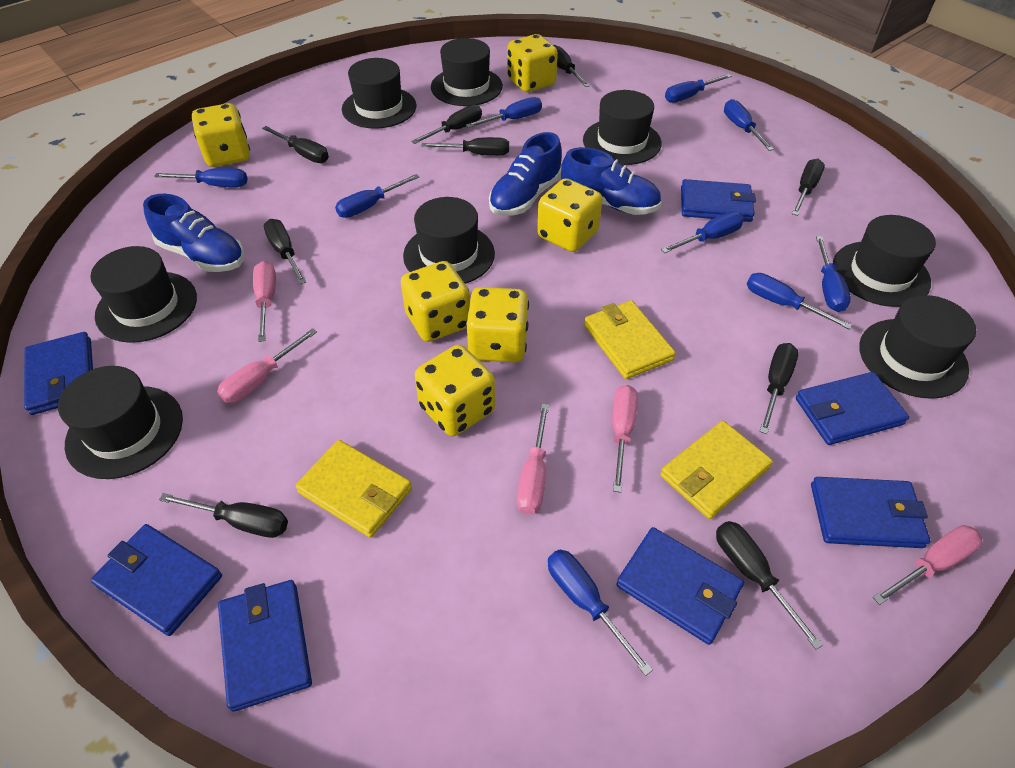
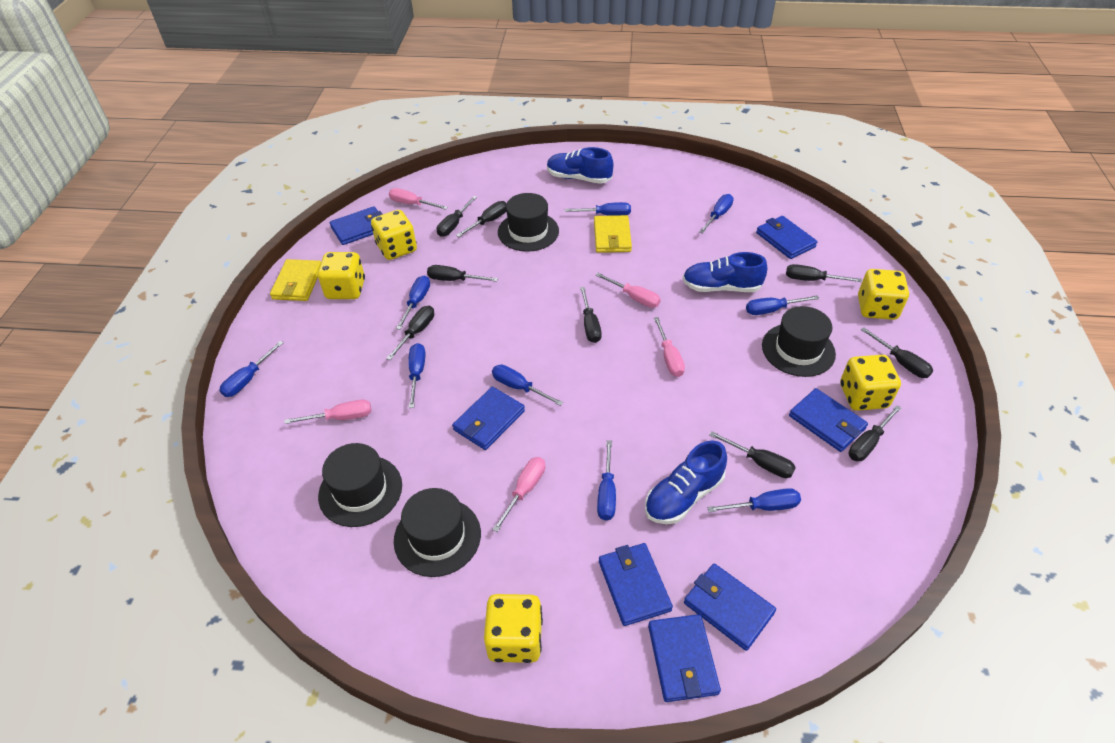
black hat: [58,366,183,479] [90,246,197,343] [342,58,416,129] [403,197,495,284] [431,38,503,106] [583,90,662,165] [833,215,936,307] [859,295,976,399] = 8 -> [318,443,402,527] [394,488,481,577] [498,193,559,252] [762,306,836,377] = 4
yellow dice: [192,103,250,167] [401,261,470,342] [415,345,495,436] [466,287,529,362] [507,34,558,92] [537,178,603,252] = 6 -> [318,252,365,299] [371,210,417,260] [484,594,543,663] [840,355,901,411] [858,269,909,320] = 5
yellow wallet: [295,440,412,538] [584,300,676,379] [660,421,773,519] = 3 -> [270,259,321,301] [594,215,632,253] = 2

